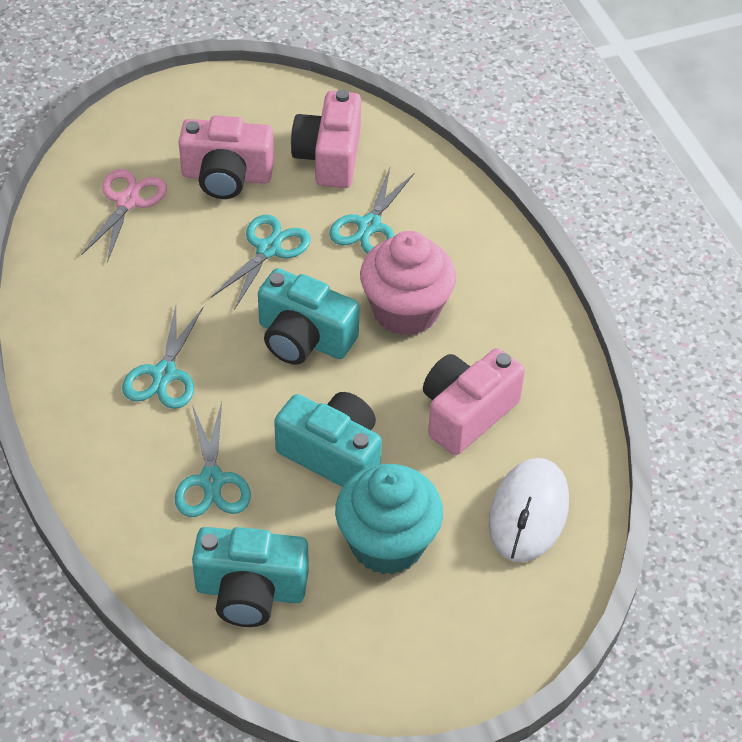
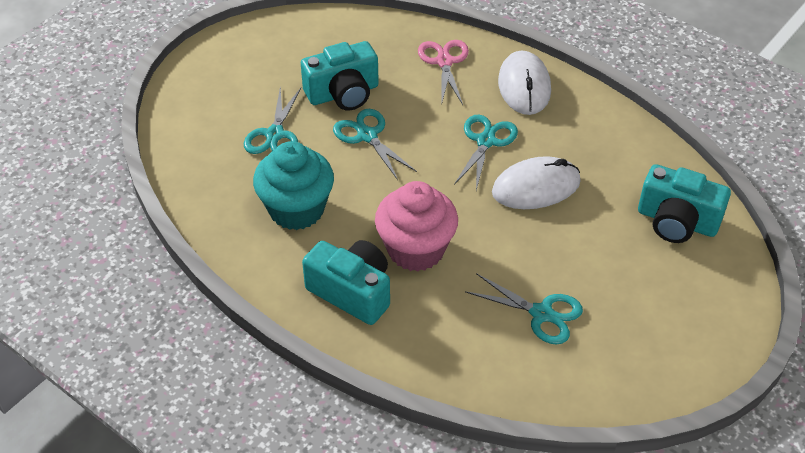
pink camera: [179,115,274,199] [291,89,361,188] [423,348,525,455] = 3 -> none = 0
white mouse: [489,458,569,562] = 1 -> [492,156,581,209] [498,51,551,115] = 2

